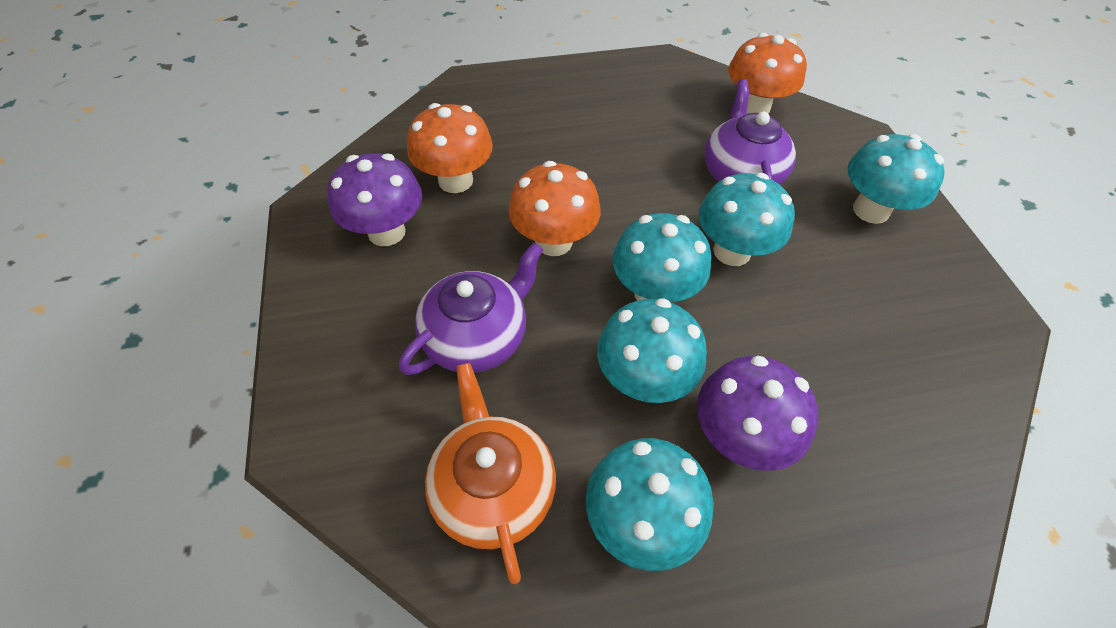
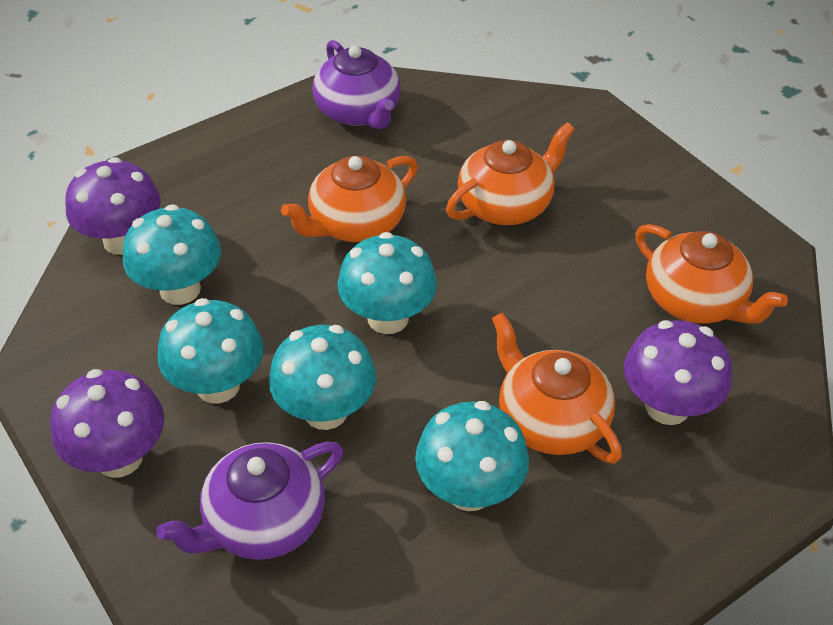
orange mushroom: [407,103,493,193] [508,161,601,256] [728,33,807,114] = 3 -> none = 0
orange teapot: [425,363,556,584] = 1 -> [281,156,418,242] [446,122,575,225] [492,312,622,464] [635,224,788,324] = 4
purple mushroom: [327,153,422,246] [697,356,818,471] = 2 -> [50,369,164,478] [65,157,161,255] [624,320,732,425] = 3

